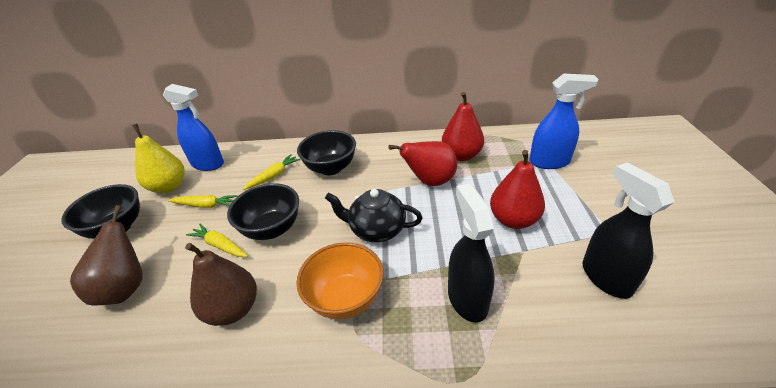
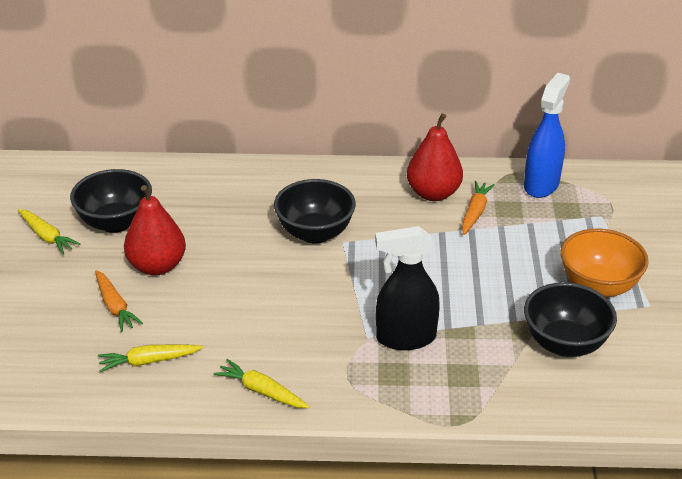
black spray bottle: [448,184,495,323] [583,162,674,299] = 2 -> [375,226,440,350] = 1
black teapot: [325,189,423,242] = 1 -> none = 0
blue spray bottle: [163,84,224,171] [529,73,599,169] = 2 -> [524,73,570,198] = 1
brown pear: [70,205,143,305] [185,243,257,326] = 2 -> none = 0
orange carrot: none = 0 -> [95,270,143,332] [462,181,495,235] = 2
red pear: [389,141,457,186] [442,92,484,161] [490,150,545,229] = 3 -> [124,185,186,275] [407,113,463,201] = 2
yellow pear: [132,124,185,193] = 1 -> none = 0

